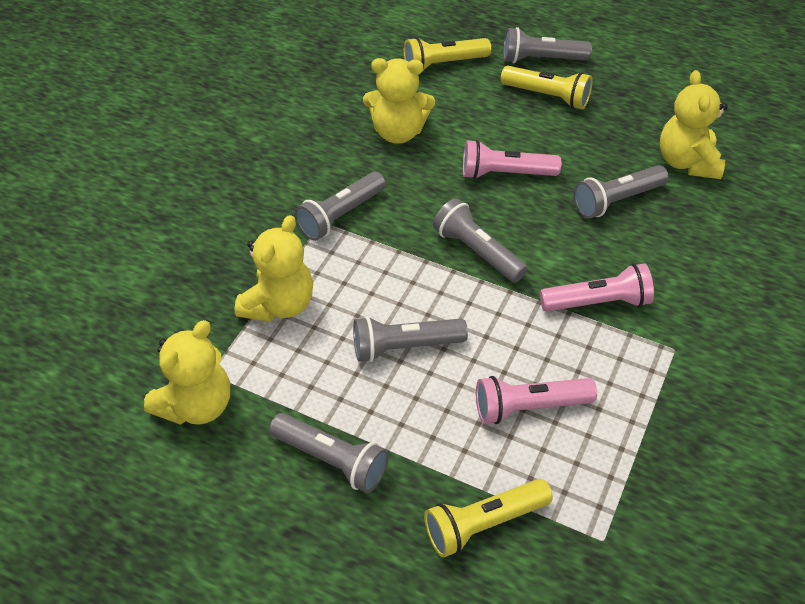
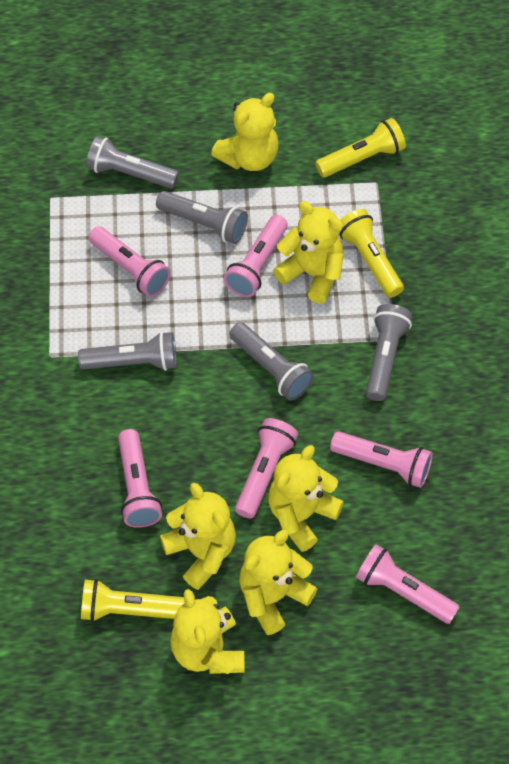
grey flashlight: [269,413,389,493] [295,172,386,241] [353,316,468,362] [433,198,528,283] [503,27,592,63] [573,165,668,218] = 6 -> [78,332,177,371] [86,136,179,189] [156,191,248,244] [229,322,314,400] [366,304,412,401] = 5
pink flashlight: [463,140,561,179] [476,376,597,424] [540,263,654,312] = 3 -> [89,226,171,297] [118,429,162,528] [224,215,288,297] [235,418,298,519] [330,431,433,488] [356,544,460,624] = 6
yellow teddy bear: [144,320,230,425] [235,215,313,322] [363,58,435,144] [660,70,728,179] = 4 -> [160,483,236,590] [170,589,244,674] [211,93,279,171] [239,530,318,635] [268,445,344,552] [273,201,344,304] = 6

